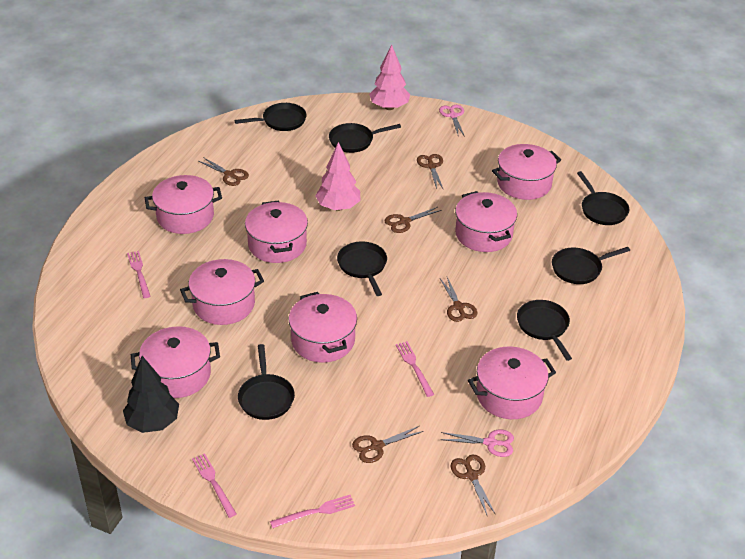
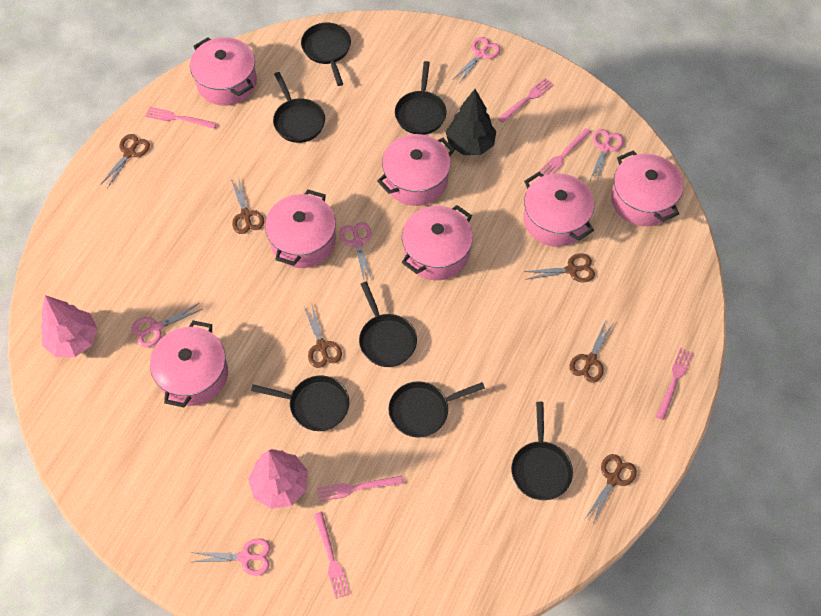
pink fork: [127,251,151,298] [192,453,237,518] [270,495,355,528] [396,341,434,397] = 4 -> [146,107,217,129] [313,512,350,599] [317,476,403,502] [498,78,554,123] [538,128,591,175] [656,348,693,420] = 6
pink pot: [131,326,220,398] [145,175,222,234] [180,259,264,325] [245,200,308,263] [289,292,357,363] [455,191,517,252] [468,347,556,419] [492,144,561,200] = 8 -> [150,320,228,407] [190,37,257,106] [265,190,336,268] [377,134,455,206] [402,205,473,280] [524,172,594,247] [611,150,684,226] = 7
pink scissors: [439,105,465,137] [440,430,514,457] = 2 -> [132,303,202,347] [191,538,271,576] [339,222,372,280] [453,37,500,83] [590,129,624,183] = 5

